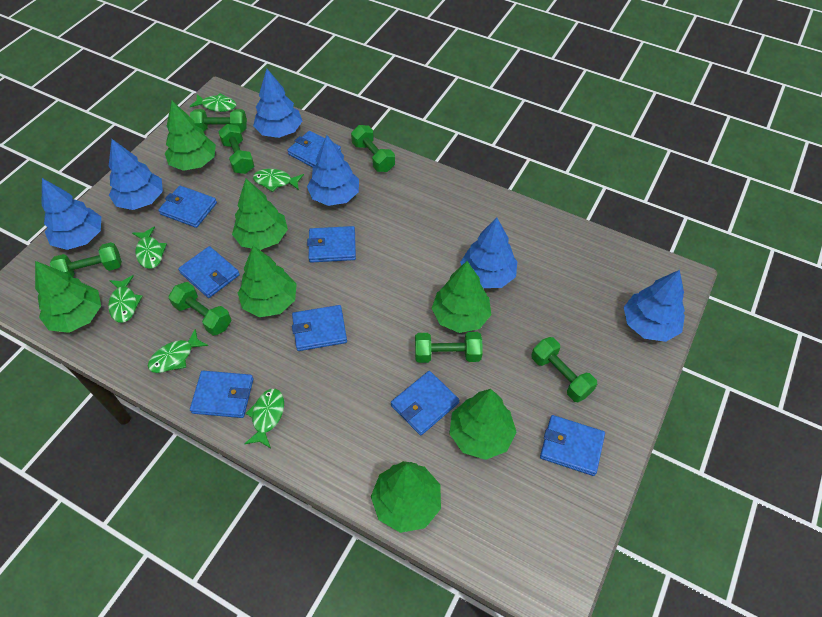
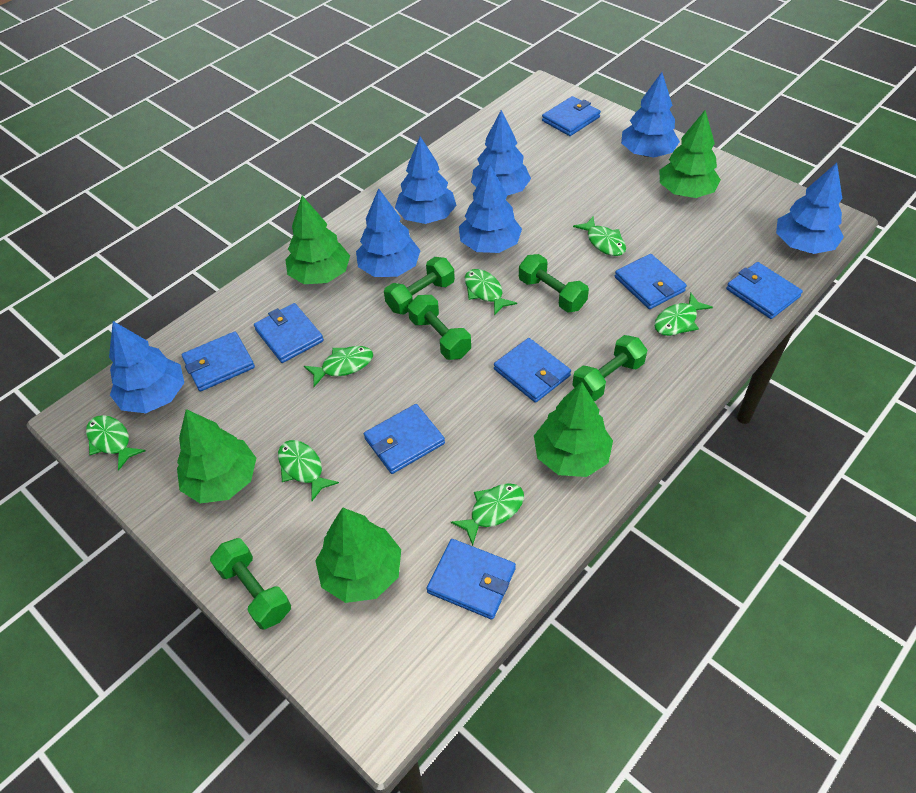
blue tree: [41,178,101,250] [109,139,163,210] [253,69,302,138] [307,135,359,206] [460,218,517,288] [624,270,685,342] = 6 -> [109,321,184,413] [356,188,421,277] [395,136,457,224] [459,164,522,253] [471,110,531,196] [621,72,680,158] [776,163,844,254] = 7
green dumbbell: [50,242,122,278] [169,282,232,336] [190,109,247,132] [218,124,254,174] [351,125,395,172] [415,332,483,363] [531,337,597,402] = 7 -> [210,538,291,630] [384,257,455,314] [408,295,471,360] [519,254,589,313] [572,335,647,401] = 5
green fish: [108,275,143,323] [132,226,167,269] [148,329,208,373] [190,93,236,112] [244,389,284,448] [253,169,304,192] = 6 -> [86,415,145,471] [278,440,339,501] [304,346,373,387] [451,483,524,546] [465,269,517,316] [573,216,626,256] [654,292,713,336] = 7
green tree: [35,261,101,333] [164,100,216,171] [232,179,288,250] [238,246,297,317] [371,461,441,533] [431,261,491,333] [449,389,516,460] = 7 -> [177,409,256,503] [285,196,350,284] [315,508,401,603] [534,382,613,477] [660,110,721,198] = 5

